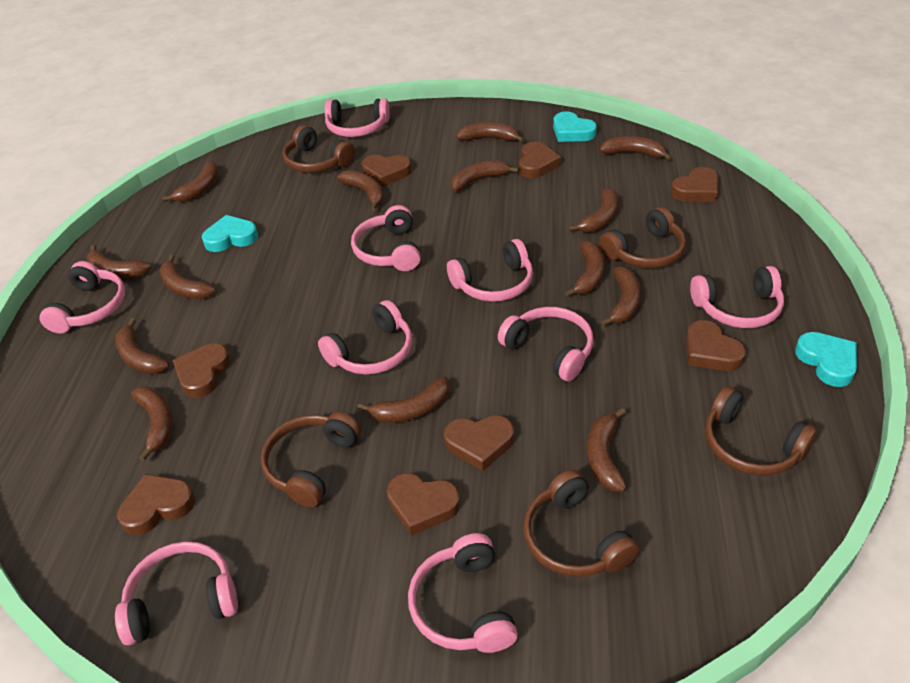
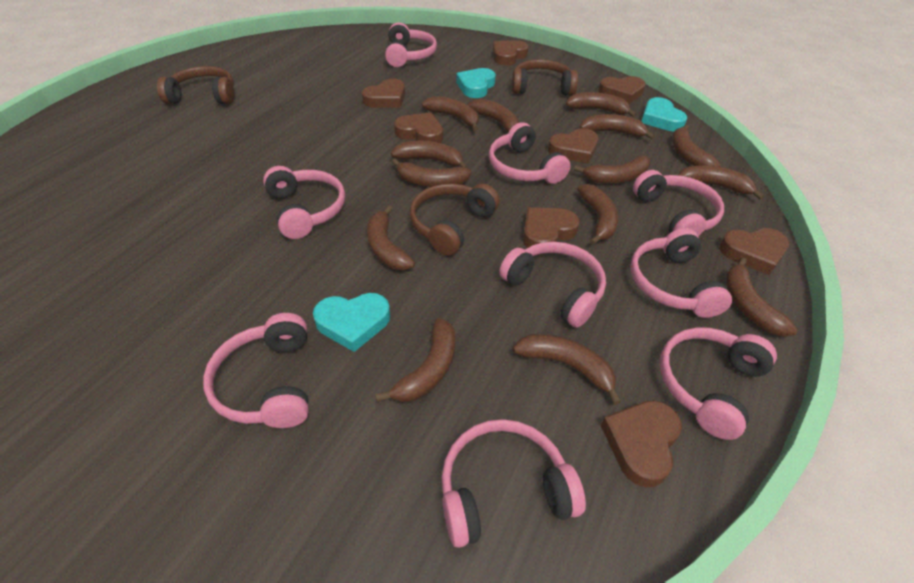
brown headphones: [261,412,361,507] [283,125,355,173] [523,470,639,577] [599,207,686,268] [705,386,817,475] = 5 -> [157,66,234,104] [410,184,500,256] [512,59,578,96] = 3

